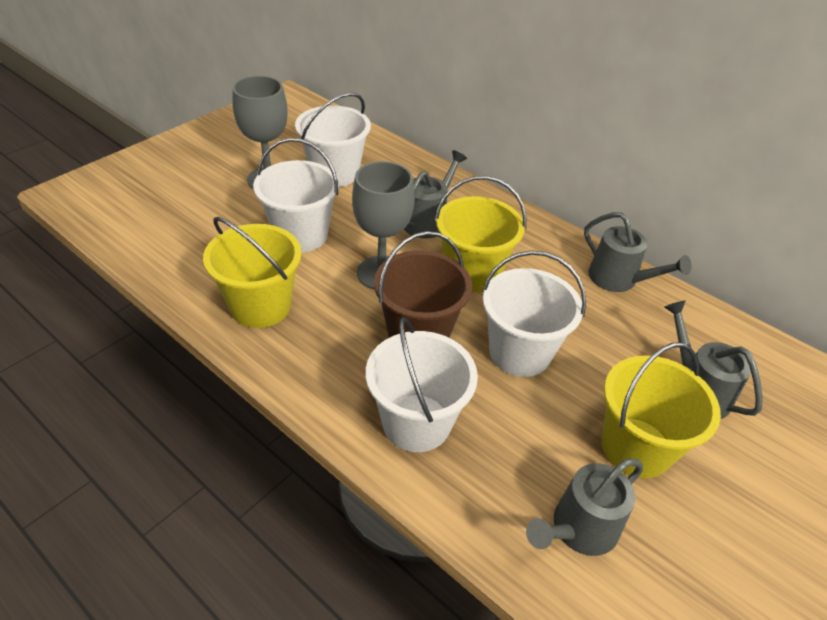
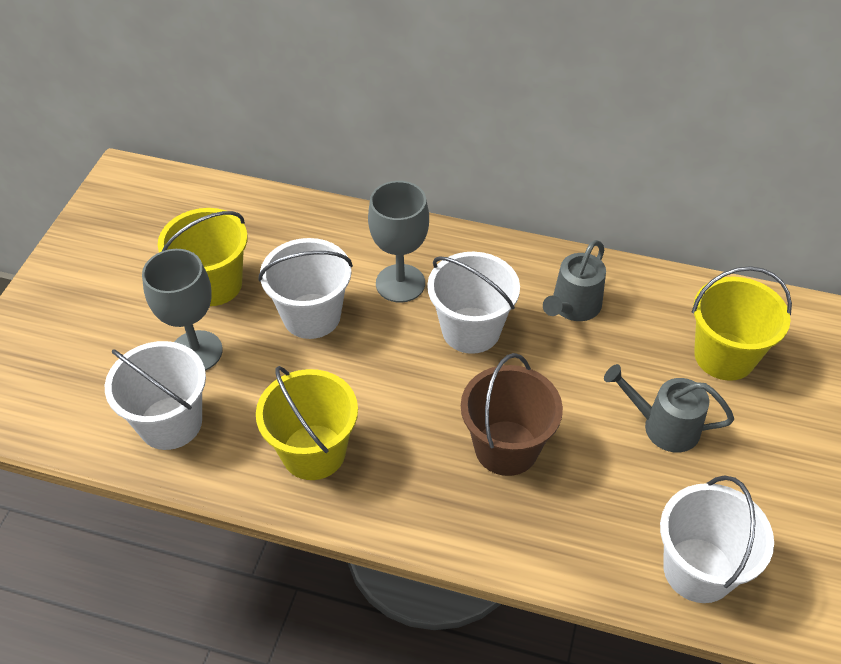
grey watering can: [404,150,467,238] [526,458,643,556] [584,212,692,292] [664,301,763,419] = 4 -> [543,240,606,321] [604,364,734,453] = 2

